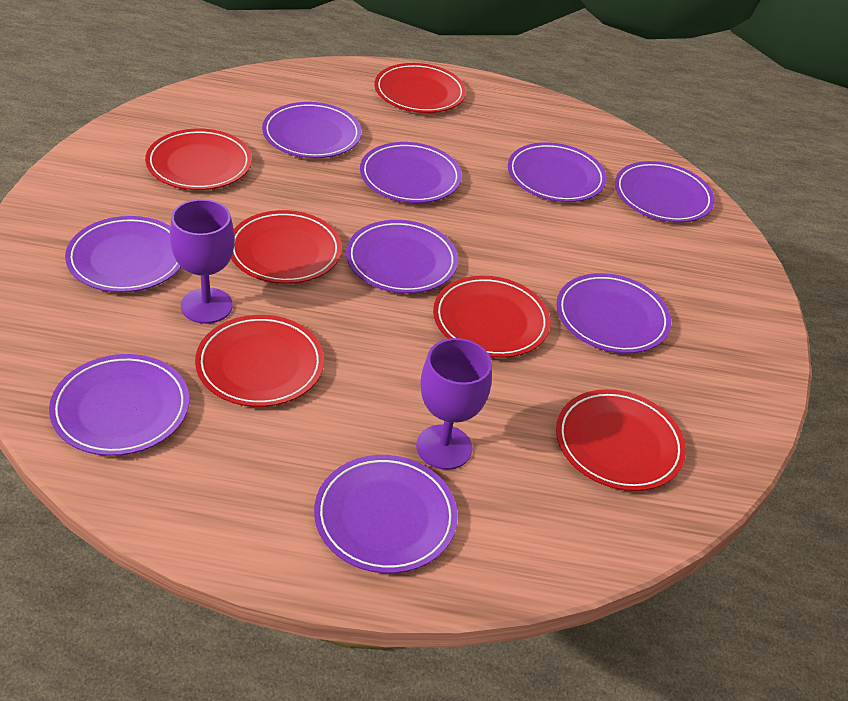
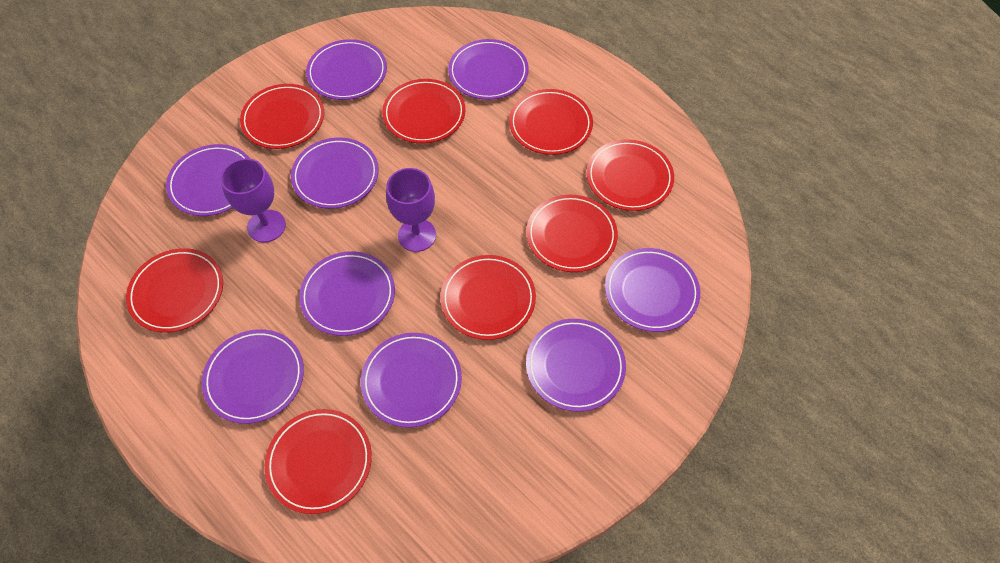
red plate: [145,129,252,190] [195,315,324,407] [231,210,342,284] [374,63,466,113] [433,276,551,358] [556,389,686,491] = 6 -> [126,248,223,332] [240,84,324,149] [264,409,372,514] [382,79,466,143] [440,255,536,340] [509,89,593,155] [526,195,618,272] [587,139,674,211] = 8

